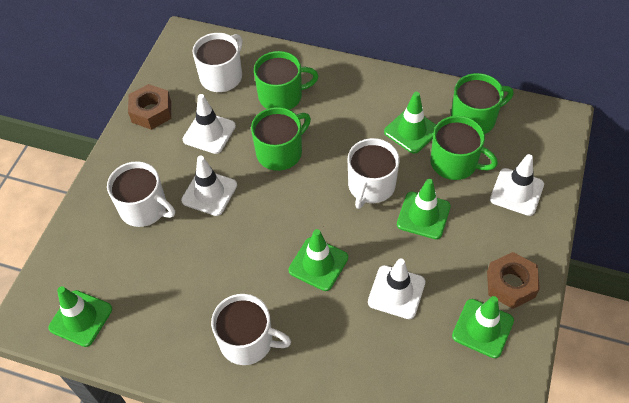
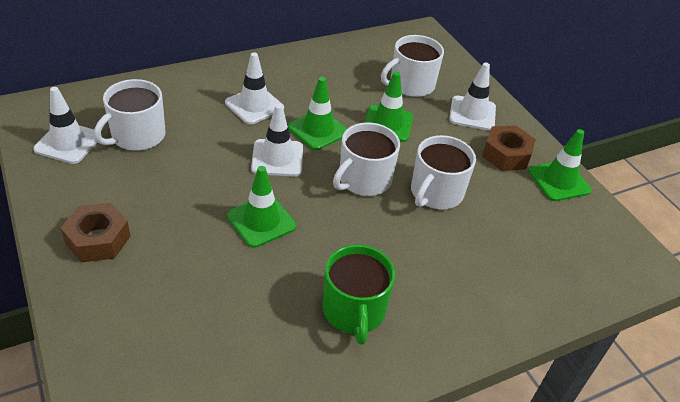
green mug: [251,107,311,171] [254,51,319,110] [430,116,498,180] [451,73,514,134] = 4 -> [323,244,395,345] = 1
green traffic cone: [49,286,112,347] [289,229,348,291] [384,92,436,154] [397,179,451,239] [452,296,514,358] = 5 -> [227,166,296,248] [288,77,347,150] [364,72,413,142] [528,129,591,201] = 4

